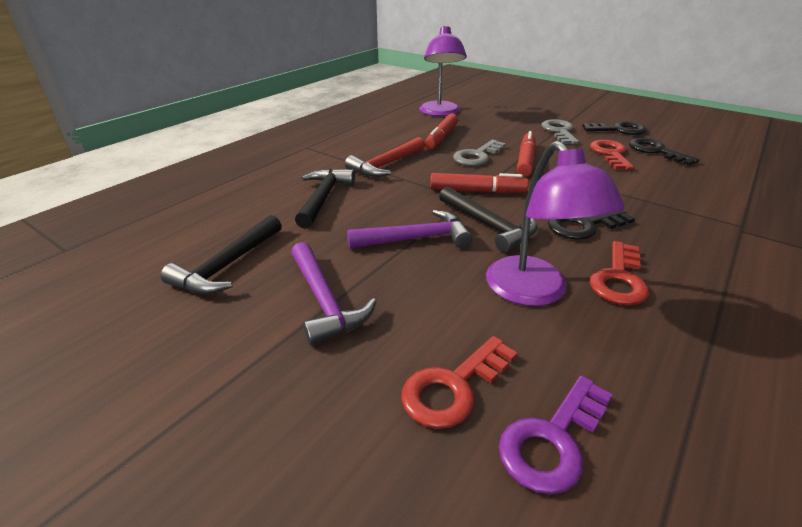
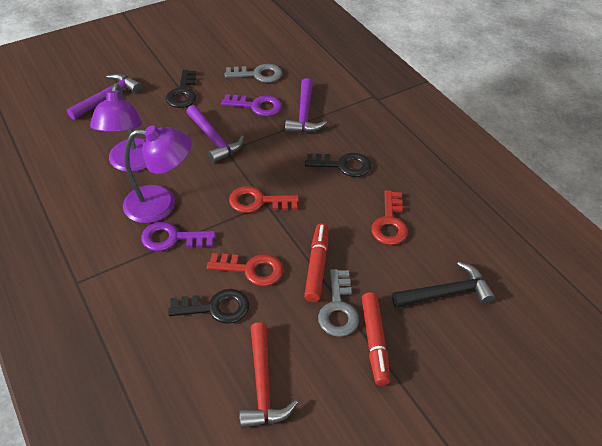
black hammer: [161,215,282,294] [295,168,355,229] [439,186,538,252] = 3 -> [392,262,495,308] = 1
purple hammer: [291,242,377,345] [347,210,473,249] = 2 -> [67,73,142,120] [186,105,244,163] [285,78,327,133] = 3
purple key: [499,376,613,495] = 1 -> [141,222,216,251] [221,94,282,116] = 2
red marker: [425,113,458,149] [430,173,528,193] [517,131,536,177] = 3 -> [304,223,329,302] [362,292,390,386] = 2

